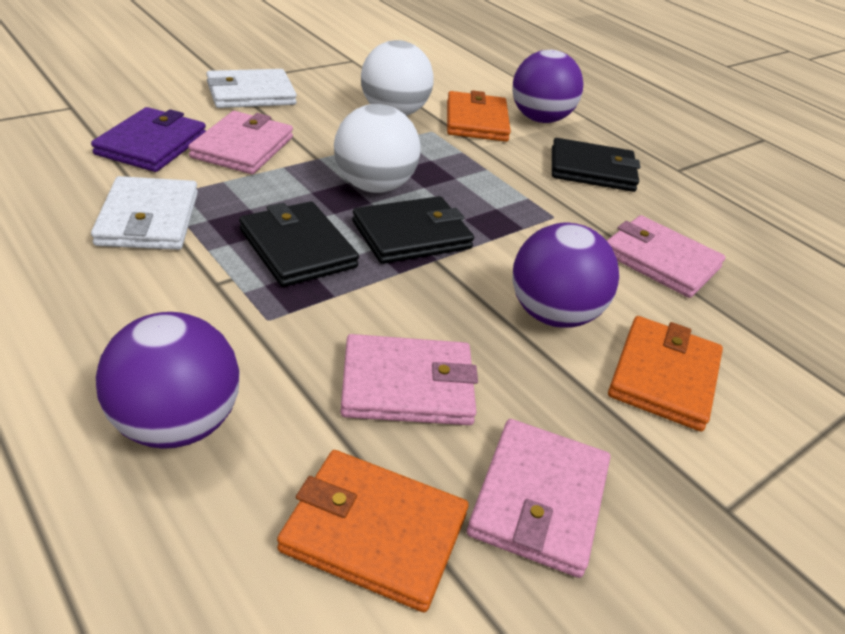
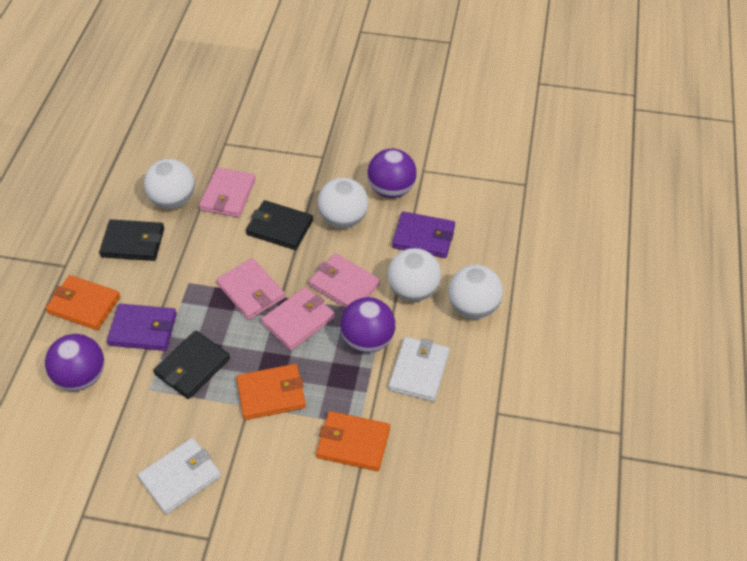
purple wallet: [91,107,206,172] = 1 -> [107,304,177,351] [392,211,455,258] = 2
white ball: [334,104,420,193] [361,40,434,116] = 2 -> [144,159,195,209] [318,178,368,228] [388,248,441,301] [449,265,503,319] = 4

